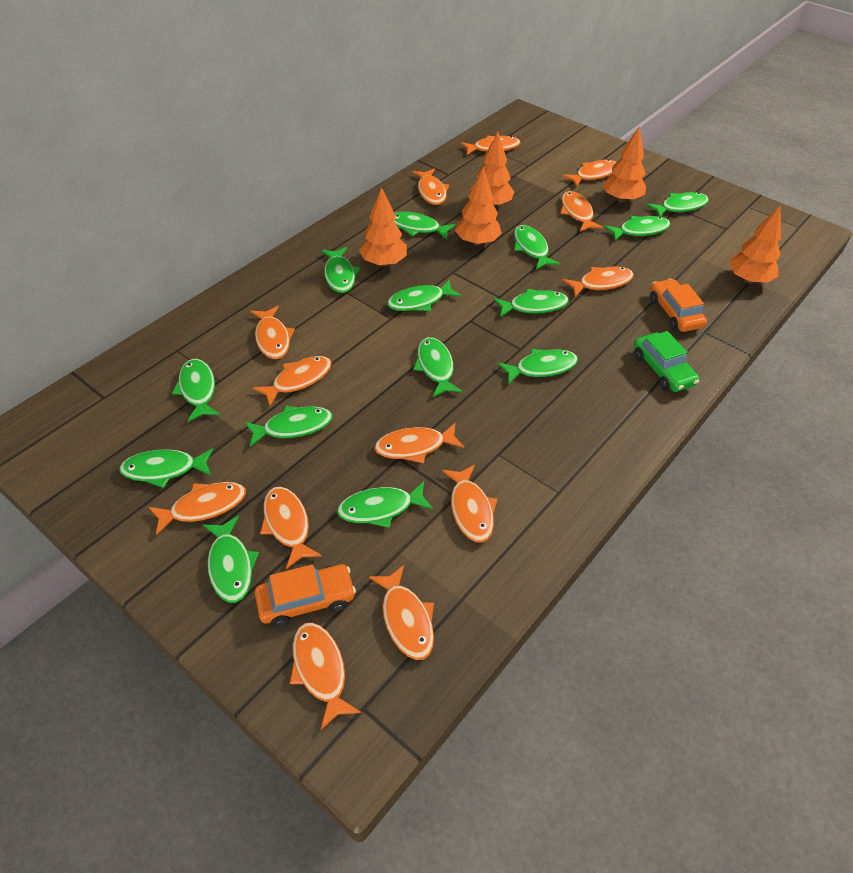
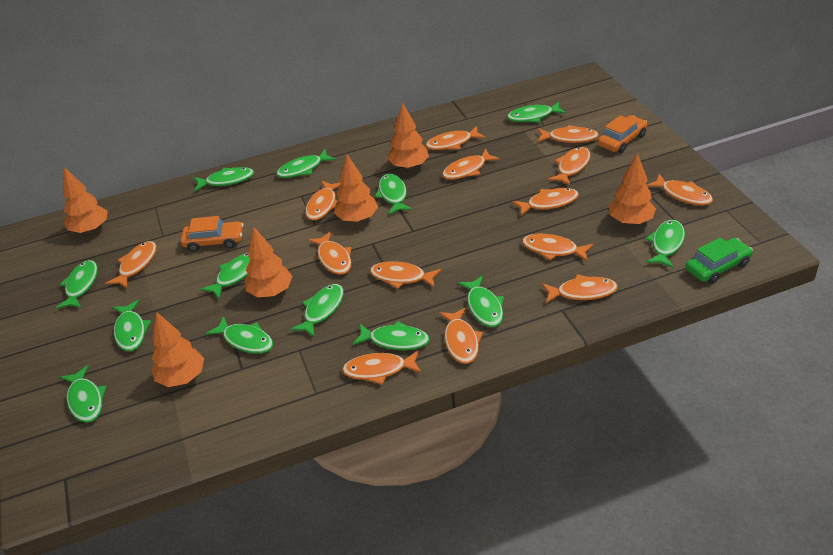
green fish: [119,448,214,488] [172,359,220,422] [203,516,259,603] [245,406,333,447] [321,247,361,293] [337,481,433,528] [387,280,461,311] [394,212,456,239] [413,337,463,398] [493,289,569,317] [497,349,578,385] [514,225,560,270] [604,216,671,241] [646,192,709,217] = 14 -> [56,260,98,309] [60,365,107,423] [113,300,151,351] [194,167,254,191] [200,253,251,299] [206,316,273,354] [276,149,336,178] [290,284,344,337] [352,321,430,350] [375,174,412,215] [458,276,504,327] [507,102,566,123] [646,220,685,268] = 13
orange fish: [149,482,246,536] [251,306,295,359] [253,356,332,406] [260,487,322,569] [290,622,361,730] [369,565,434,660] [374,423,464,464] [412,169,450,205] [442,465,497,543] [461,135,520,155] [560,191,603,232] [562,159,616,187] [562,266,634,297] = 13 -> [105,241,157,288] [305,181,341,220] [308,231,352,275] [342,350,421,385] [370,261,441,289] [426,126,486,150] [439,308,483,364] [442,149,500,180] [512,188,579,216] [522,234,594,262] [537,125,599,143] [542,274,618,303] [548,147,591,186] [647,174,713,205] = 14
orange tree: [359,188,407,267] [455,167,502,246] [470,132,514,207] [603,127,646,203] [729,205,781,284] = 5 -> [63,167,108,233] [152,312,204,387] [245,227,293,297] [334,155,378,222] [387,102,429,169] [609,153,656,225] = 6

